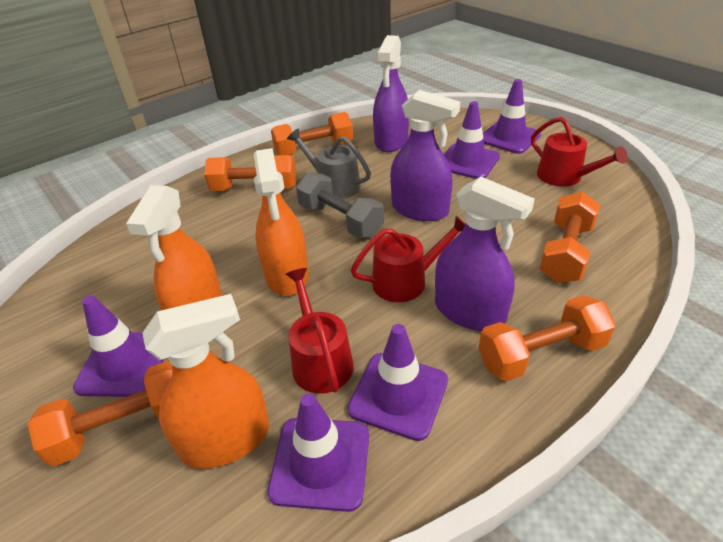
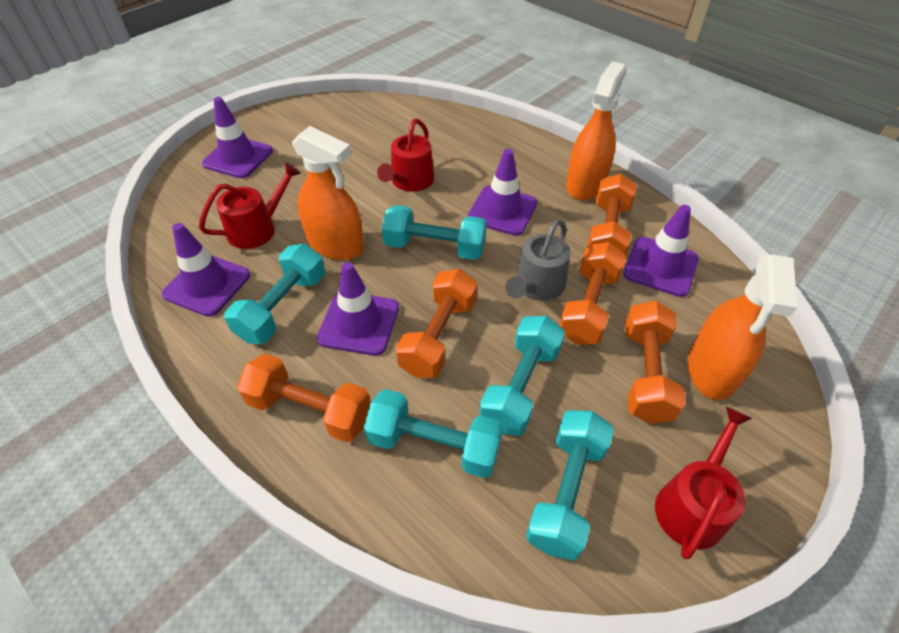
grey dumbbell: [296,172,384,238] = 1 -> none = 0
purple spray bottle: [373,35,409,152] [390,90,460,221] [435,176,535,331] = 3 -> none = 0
turquoise dumbbell: none = 0 -> [224,244,325,344] [364,389,503,478] [382,205,487,260] [479,316,565,436] [526,410,614,561] = 5

